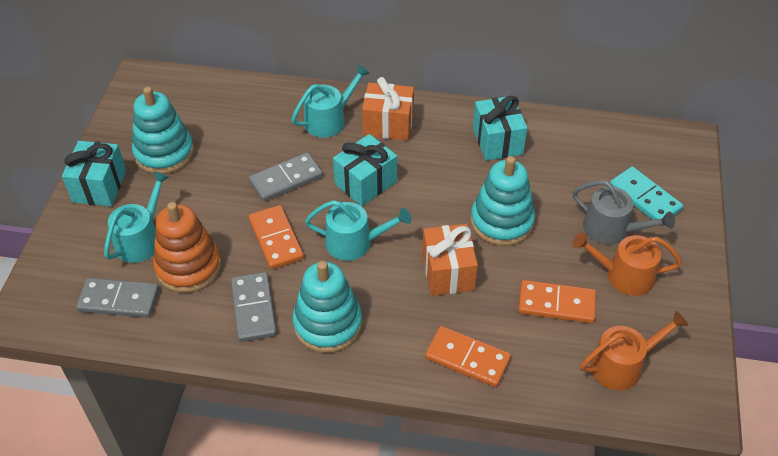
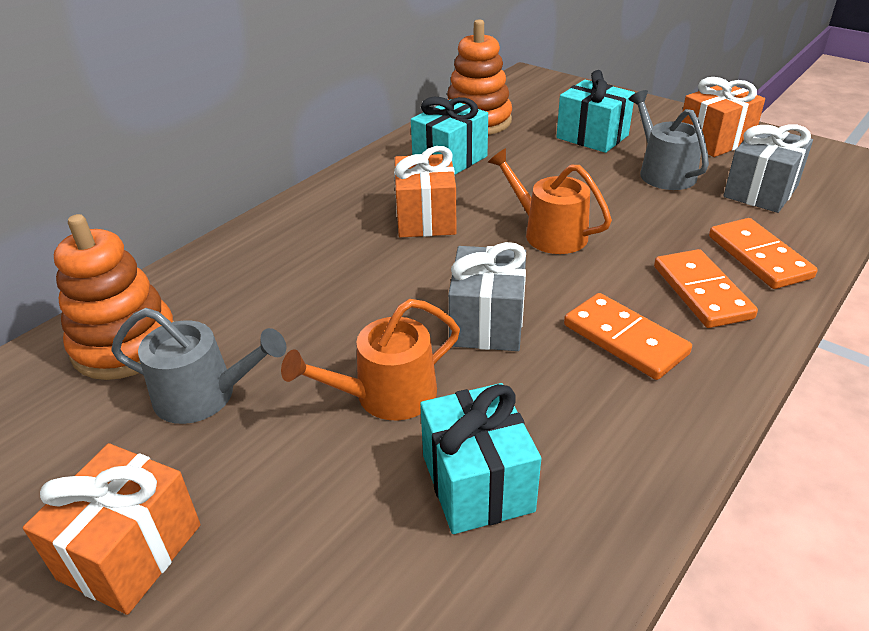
grey domino: [76,278,159,318] [231,272,277,342] [249,152,323,202] = 3 -> none = 0
grey gift: none = 0 -> [448,242,526,351] [723,124,813,213] = 2
grey watering can: [573,181,675,245] = 1 -> [111,308,286,424] [629,90,709,190] = 2
orange gift: [362,77,414,141] [422,224,478,296] = 2 -> [23,443,201,615] [394,146,457,237] [682,77,765,157] = 3
orange stacking toy: [153,202,221,293] = 1 -> [54,214,174,380] [447,19,512,135] = 2
turquoise domino: [610,167,683,220] = 1 -> none = 0
turquoise stacking toy: [132,87,194,174] [293,261,362,353] [471,156,535,246] = 3 -> none = 0
turquoise watering can: [104,171,169,263] [291,64,370,138] [305,200,411,261] = 3 -> none = 0

